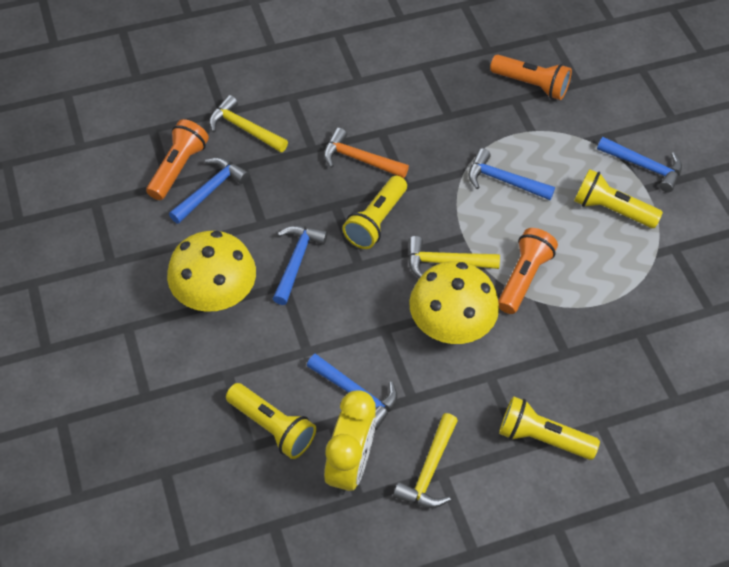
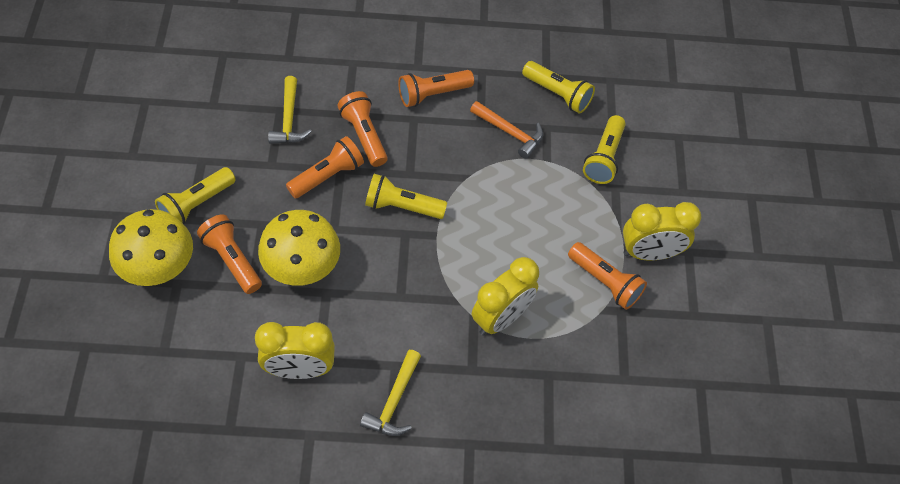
blue hammer: [169,157,249,224] [273,226,328,305] [307,354,397,430] [469,148,555,200] [597,137,682,192] = 5 -> none = 0
orange flashlight: [146,119,209,200] [490,55,572,100] [498,228,558,314] = 3 -> [197,214,262,294] [286,136,364,199] [337,91,388,167] [398,70,474,107] [568,242,647,310] = 5
yellow clock: [324,390,376,495] = 1 -> [255,322,335,379] [472,257,539,336] [623,202,701,261] = 3
yellow hammer: [209,95,288,152] [393,413,458,508] [408,236,500,278] = 3 -> [268,76,312,144] [360,350,421,436] = 2

